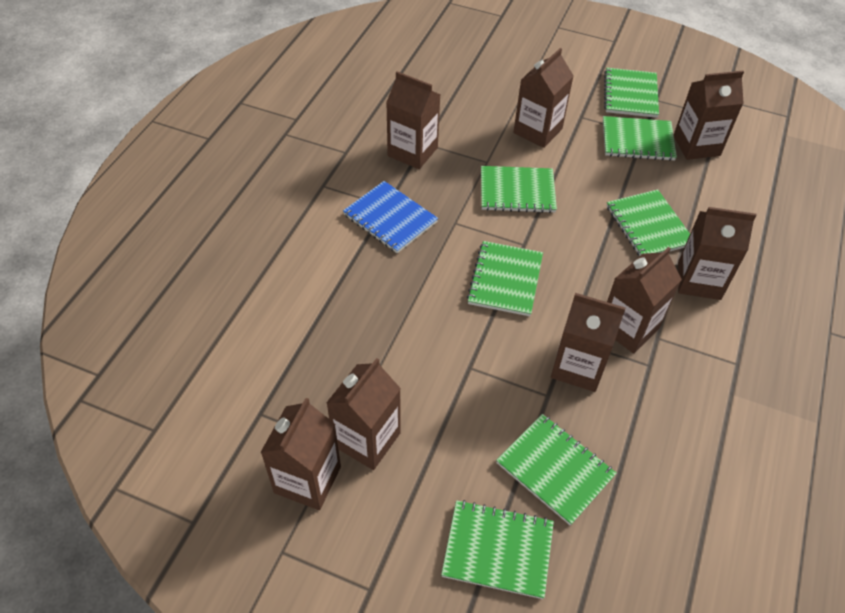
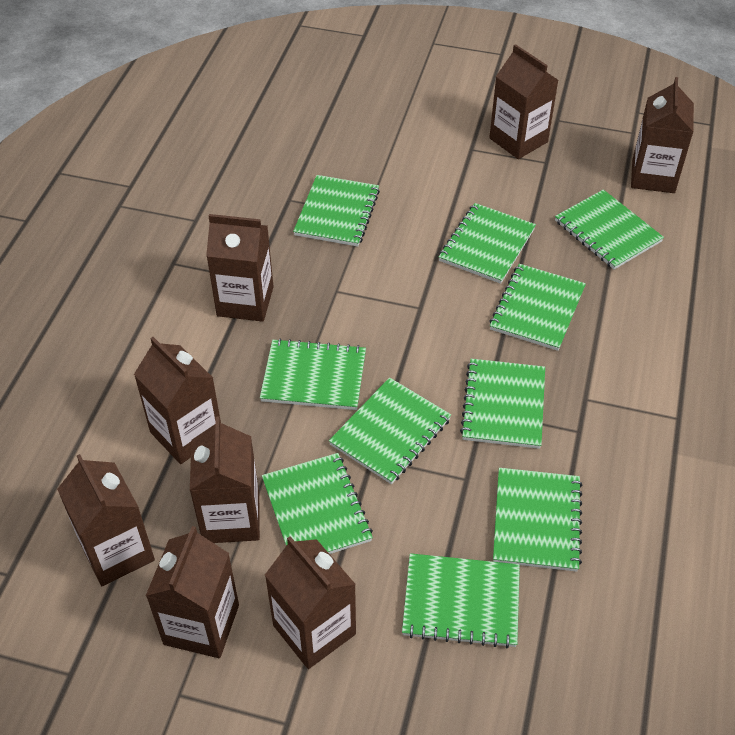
blue notebook: [343,181,438,253] = 1 -> none = 0
green notebook: [441,500,554,599] [467,241,543,316] [481,166,557,213] [496,414,617,525] [603,116,677,161] [604,68,659,118] [607,189,690,256] = 7 -> [260,338,366,410] [262,453,373,554] [293,175,380,247] [329,377,451,484] [402,553,520,648] [439,203,536,284] [460,359,545,449] [489,264,586,351] [493,468,582,572] [555,189,664,270] = 10

